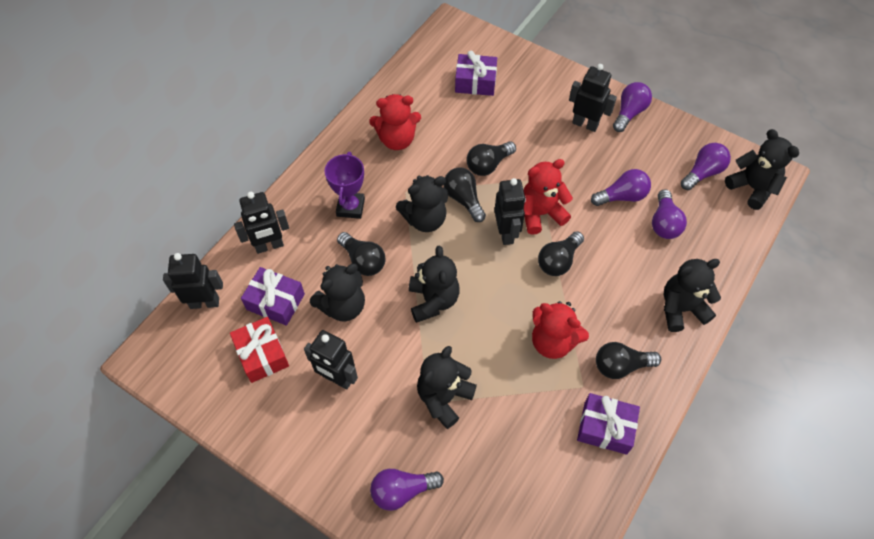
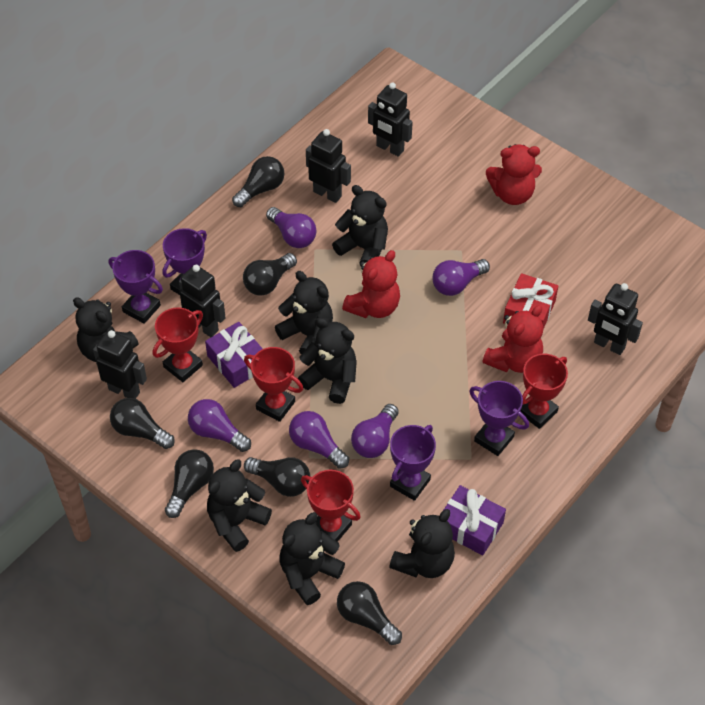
black light bulb: [337,232,386,276] [444,167,486,222] [467,141,516,176] [538,231,584,276] [596,342,661,379] = 5 -> [110,398,175,449] [165,449,214,518] [232,156,284,207] [243,253,297,296] [244,457,310,497] [337,581,402,645] = 6
black teddy bear: [310,264,365,322] [396,175,448,232] [409,246,460,323] [417,346,477,429] [664,259,721,332] [725,129,799,210] = 6 -> [73,297,139,362] [207,459,272,552] [275,271,333,354] [280,512,345,605] [298,318,357,404] [332,185,388,267] [389,509,455,578] = 7
purple gift: [241,267,305,326] [455,51,497,96] [577,393,640,455] = 3 -> [205,322,263,388] [444,485,506,555] = 2
purple trophy: [324,152,365,219] = 1 -> [109,250,163,324] [162,228,207,295] [390,425,436,501] [469,381,529,456] = 4
red trophy: none = 0 -> [153,308,203,382] [244,347,303,422] [301,470,361,542] [520,354,568,429] = 4

